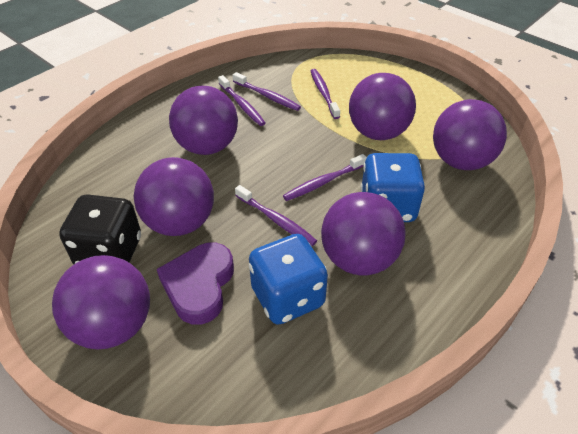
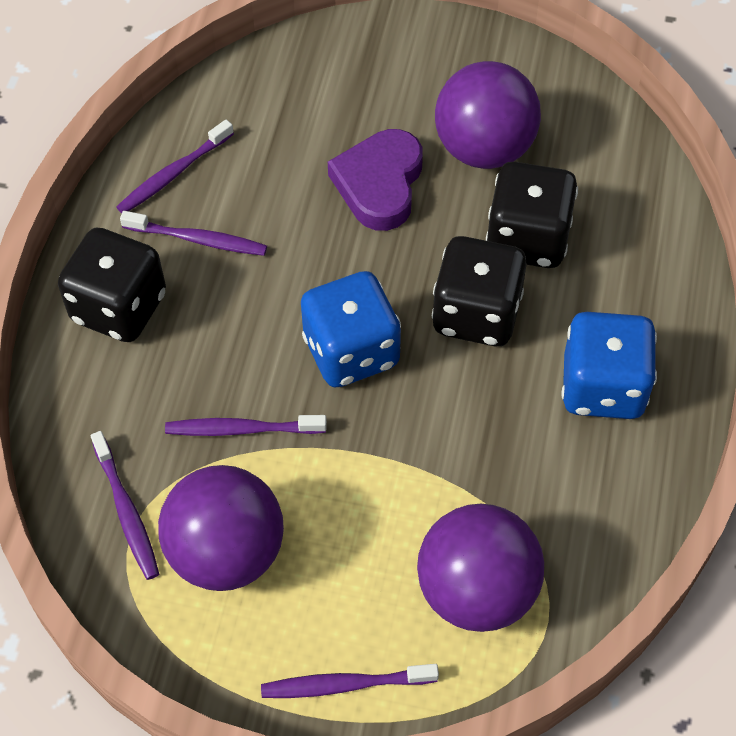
black dice: [59,194,141,264] = 1 -> [58,227,166,342] [432,236,527,346] [486,162,578,268] = 3
purple ball: [52,255,150,350] [134,157,214,236] [169,86,238,155] [321,192,406,275] [349,73,416,140] [433,99,507,170] = 6 -> [158,465,284,591] [417,504,544,632] [435,61,541,169] = 3

